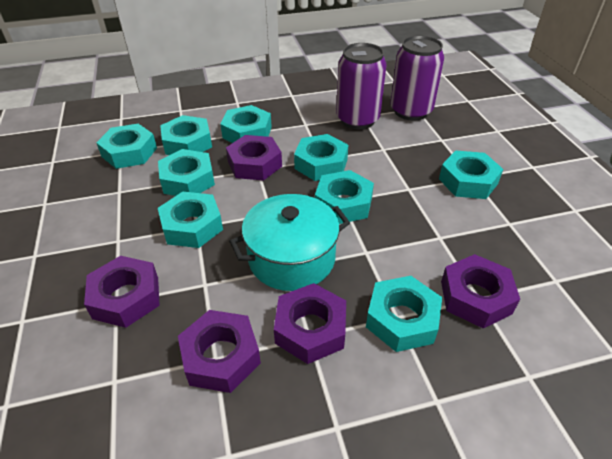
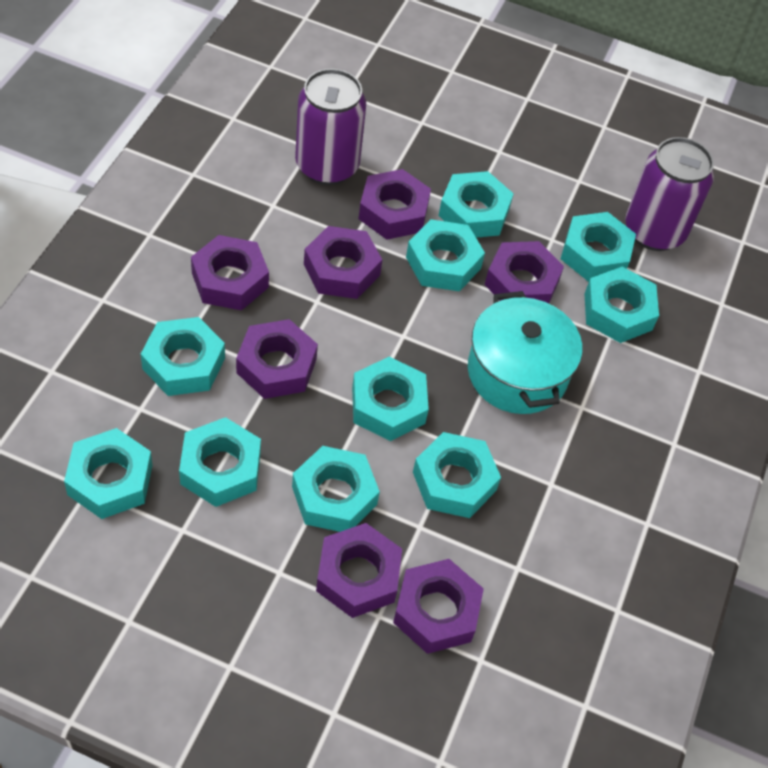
purple nut: [84,256,160,328] [178,310,261,393] [226,135,282,181] [274,283,346,364] [441,254,520,329] = 5 -> [191,235,269,310] [236,319,318,399] [304,226,382,299] [316,523,402,618] [359,169,431,240] [393,559,484,654] [485,241,564,303] = 7
turquoise nut: [96,124,157,169] [158,149,215,196] [158,192,223,248] [160,115,212,155] [220,105,272,143] [294,134,348,181] [315,170,374,224] [366,276,442,352] [439,151,503,199] = 9 -> [64,428,153,519] [141,317,225,396] [179,417,261,507] [292,446,380,532] [352,357,429,441] [406,219,485,291] [413,432,501,518] [438,171,514,238] [561,212,636,282] [584,267,659,343] = 10

